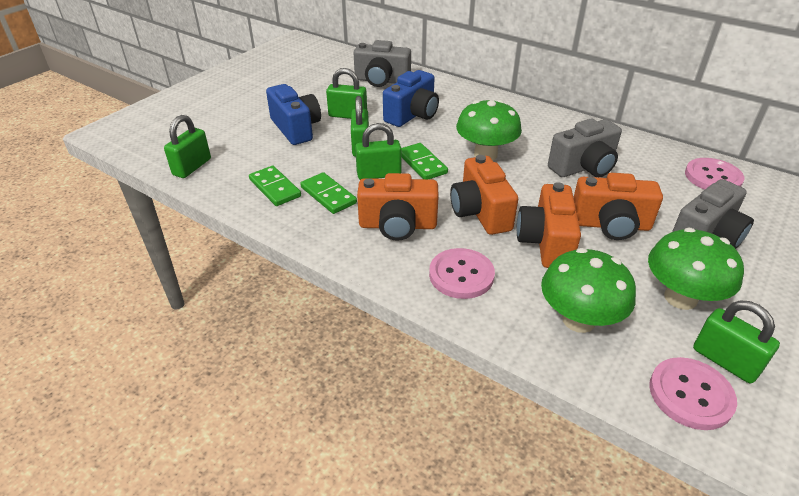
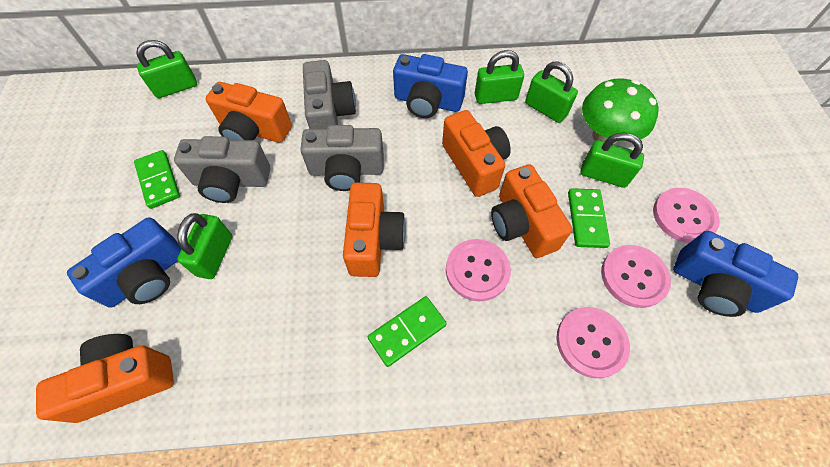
blue camera: [266,84,321,145] [383,70,439,127] = 2 -> [67,217,181,308] [393,54,468,118] [673,231,798,317] = 3
green mushroom: [456,100,522,160] [541,248,636,333] [648,228,744,310] = 3 -> [582,78,659,144] = 1
orange camera: [357,173,439,241] [450,155,518,235] [516,182,581,268] [573,173,663,240] = 4 -> [36,334,174,423] [205,82,292,143] [343,183,406,277] [442,110,511,197] [491,164,572,258] = 5
pink button: [429,248,495,299] [649,357,737,430] [685,158,744,190] = 3 -> [446,239,511,301] [556,307,630,378] [601,245,671,308] [653,188,720,243] = 4

